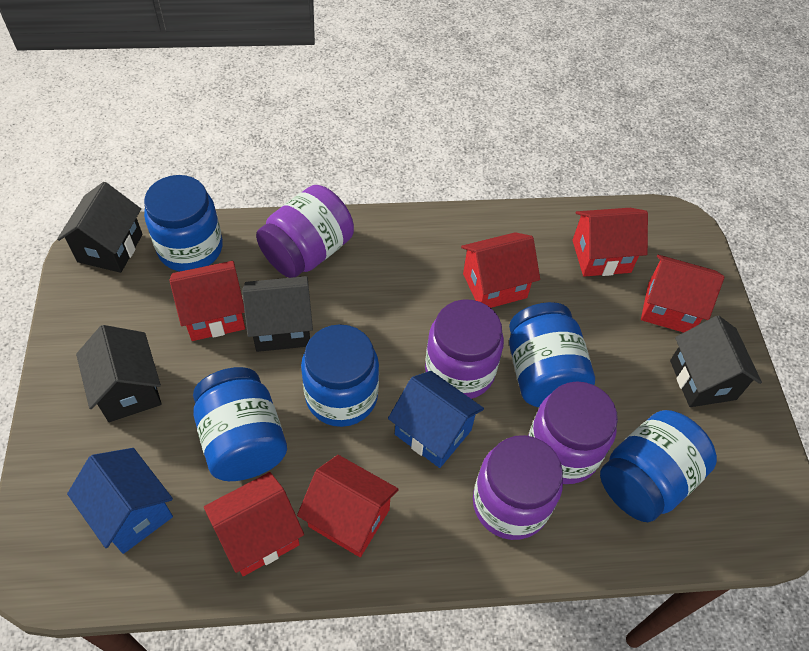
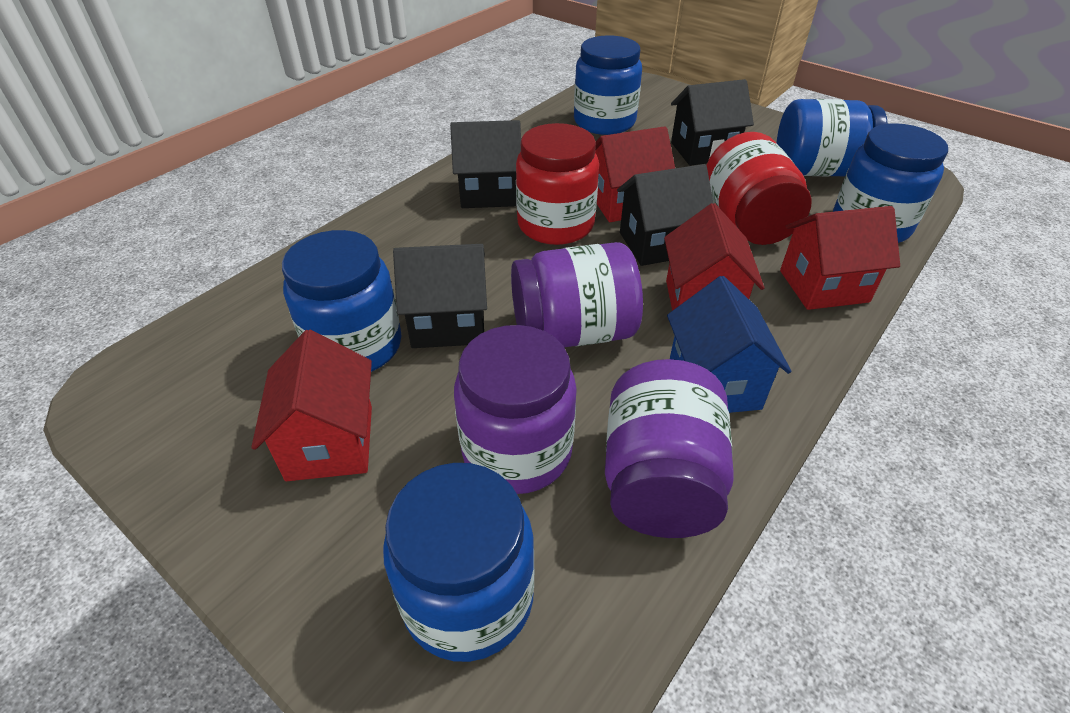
blue house: [67,448,173,554] [388,371,484,468] = 2 -> [667,276,792,413] = 1
purple jar: [256,185,354,278] [425,299,504,399] [473,435,563,540] [528,381,618,484] = 4 -> [454,325,577,494] [511,242,643,348] [605,359,734,538] = 3
red house: [170,261,245,341] [204,472,304,576] [297,455,399,557] [461,232,540,308] [573,208,648,277] [641,255,724,333] = 6 -> [251,330,372,481] [595,126,675,222] [664,203,765,311] [780,206,900,310] = 4
red jar: none = 0 -> [516,123,599,245] [706,132,812,245] = 2

